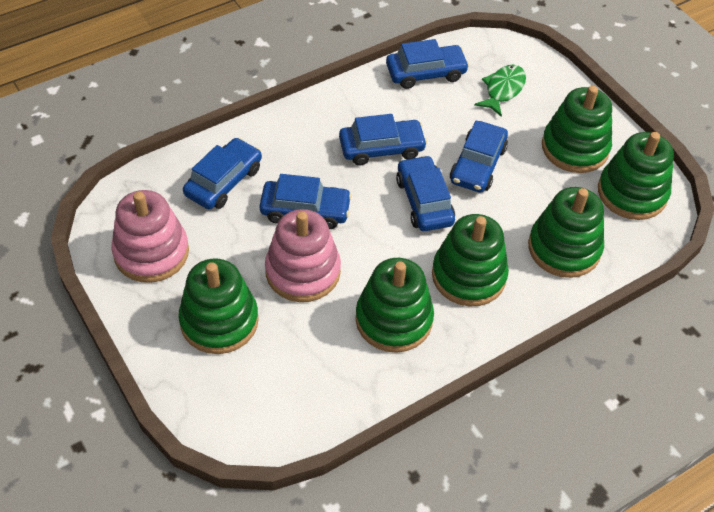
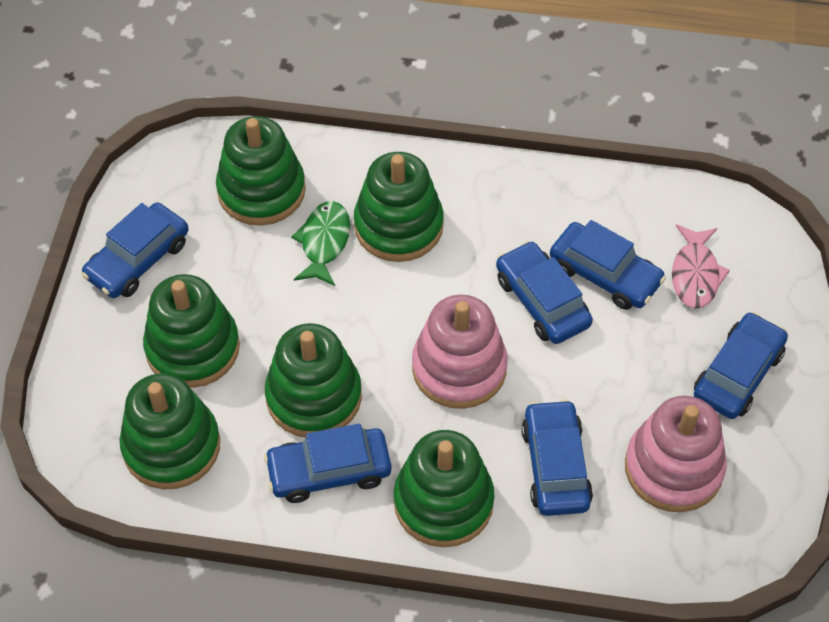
pink fish: none = 0 -> [672,224,730,309] = 1

